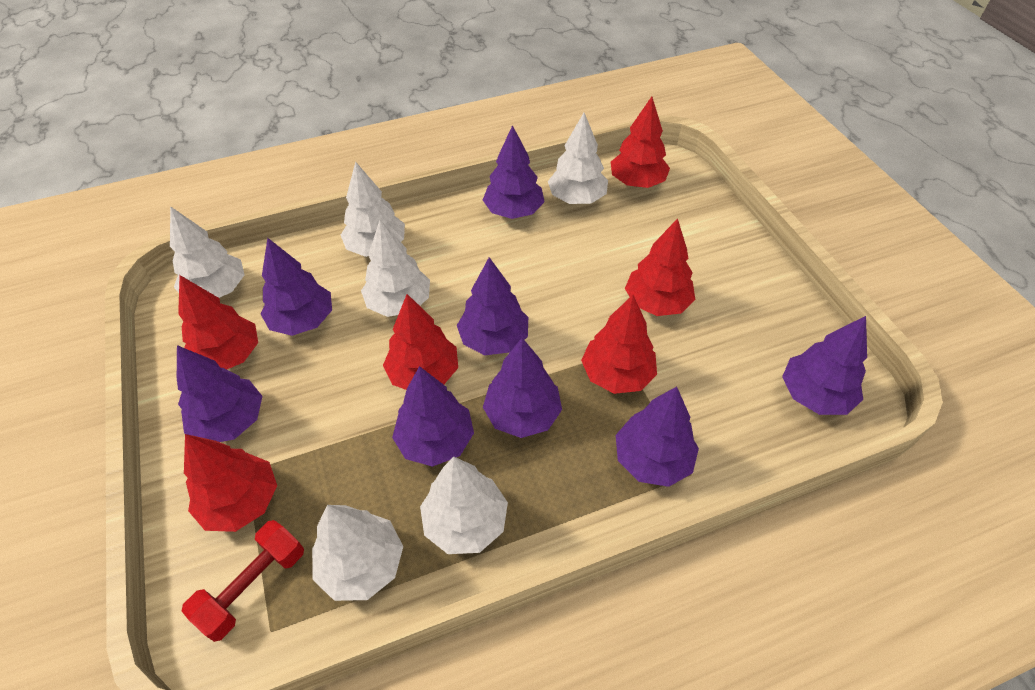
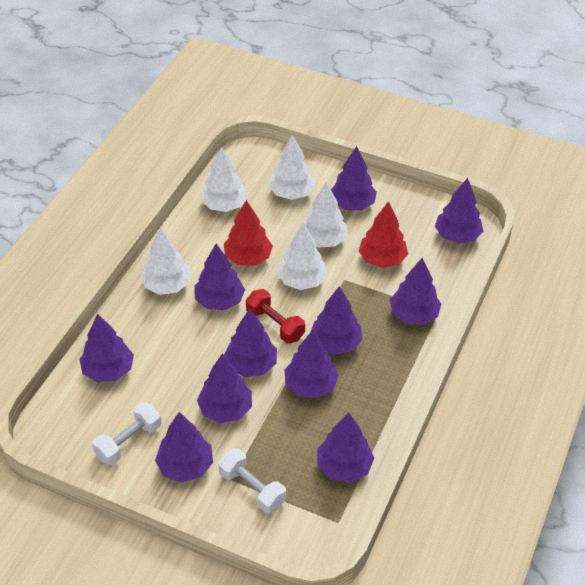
purple tree: [177,345,262,442] [261,238,332,336] [392,366,474,467] [457,257,528,355] [483,125,545,219] [483,338,562,438] [616,387,699,487] [782,316,867,415] = 8 -> [79,314,134,382] [155,412,213,483] [194,244,245,310] [197,354,252,423] [224,308,277,377] [284,330,339,398] [311,286,362,355] [317,412,374,483] [331,146,377,210] [390,258,441,325] [435,178,483,244] = 11
red tree: [178,275,258,369] [184,434,277,532] [383,294,458,390] [581,295,657,394] [611,97,670,188] [625,218,695,316] = 6 -> [224,200,273,266] [359,201,408,268] = 2
white dumbbell: none = 0 -> [92,402,162,465] [218,448,286,514] = 2
white tree: [170,206,245,298] [312,505,403,601] [341,162,405,257] [361,220,430,317] [420,457,508,554] [548,113,608,204] = 6 -> [140,228,191,295] [201,147,248,212] [268,135,315,200] [277,223,327,290] [301,182,348,248] = 5

